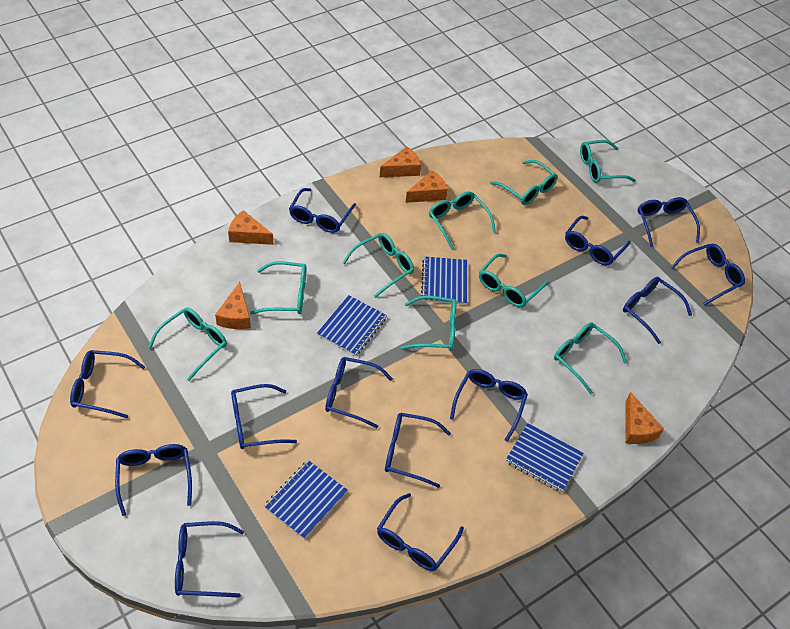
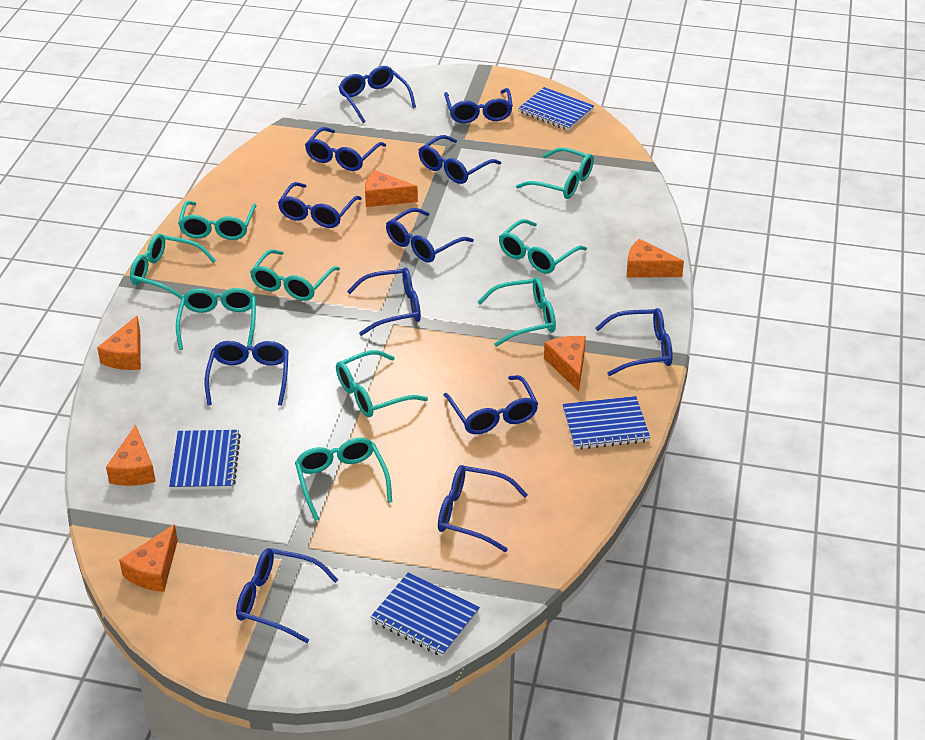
blue glasses: [70,350,145,418] [115,444,192,516] [175,521,244,598] [231,384,297,449] [289,188,356,233] [325,357,393,428] [377,493,464,571] [385,413,451,488] [450,369,528,442] [565,216,631,265] [623,277,692,344] [638,197,700,247] [671,244,745,305] = 13 -> [205,341,289,406] [236,548,339,643] [278,182,362,228] [305,127,386,171] [339,66,416,123] [347,267,421,336] [386,208,474,263] [419,135,501,184] [438,465,528,552] [443,375,538,434] [444,88,513,123] [596,308,673,376] = 12
orange cheese: [215,282,251,329] [228,210,274,245] [380,146,421,177] [405,170,448,203] [625,392,664,444] = 5 -> [97,316,141,370] [106,424,156,486] [119,524,178,592] [365,170,418,207] [544,336,586,391] [627,239,684,278] = 6

